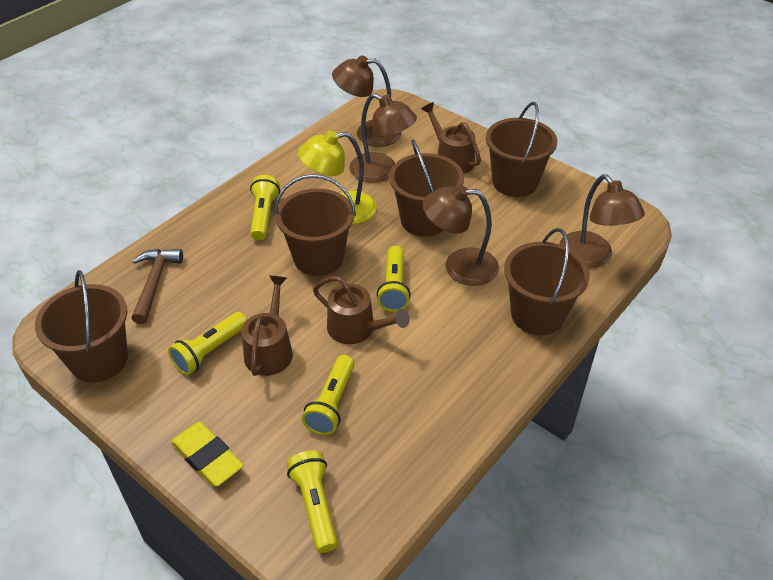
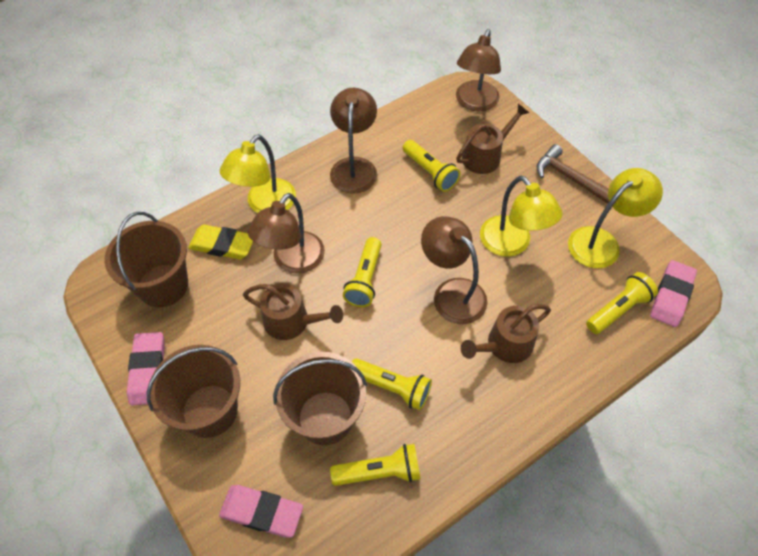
brown bucket: [35,270,128,383] [274,174,356,276] [389,139,464,237] [486,102,557,197] [504,228,590,335] = 5 -> [105,212,188,307] [147,345,240,438] [273,352,367,445] = 3
pink eraser: none = 0 -> [127,332,165,405] [219,485,303,538] [650,260,697,327] = 3
yellow lamp: [298,130,377,224] = 1 -> [220,135,296,213] [480,176,562,257] [568,168,663,268] = 3

